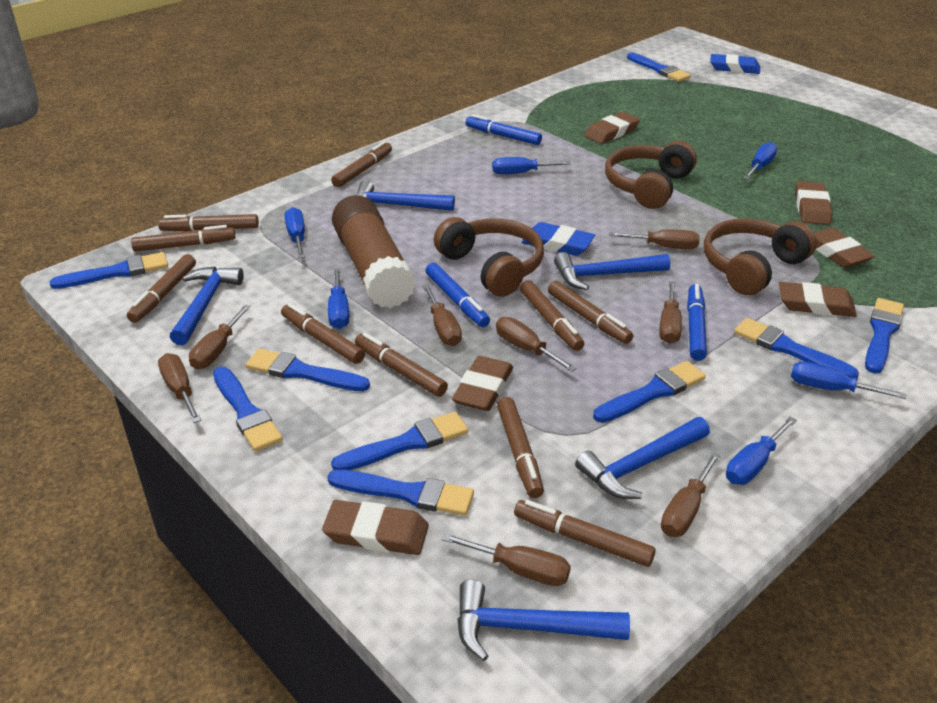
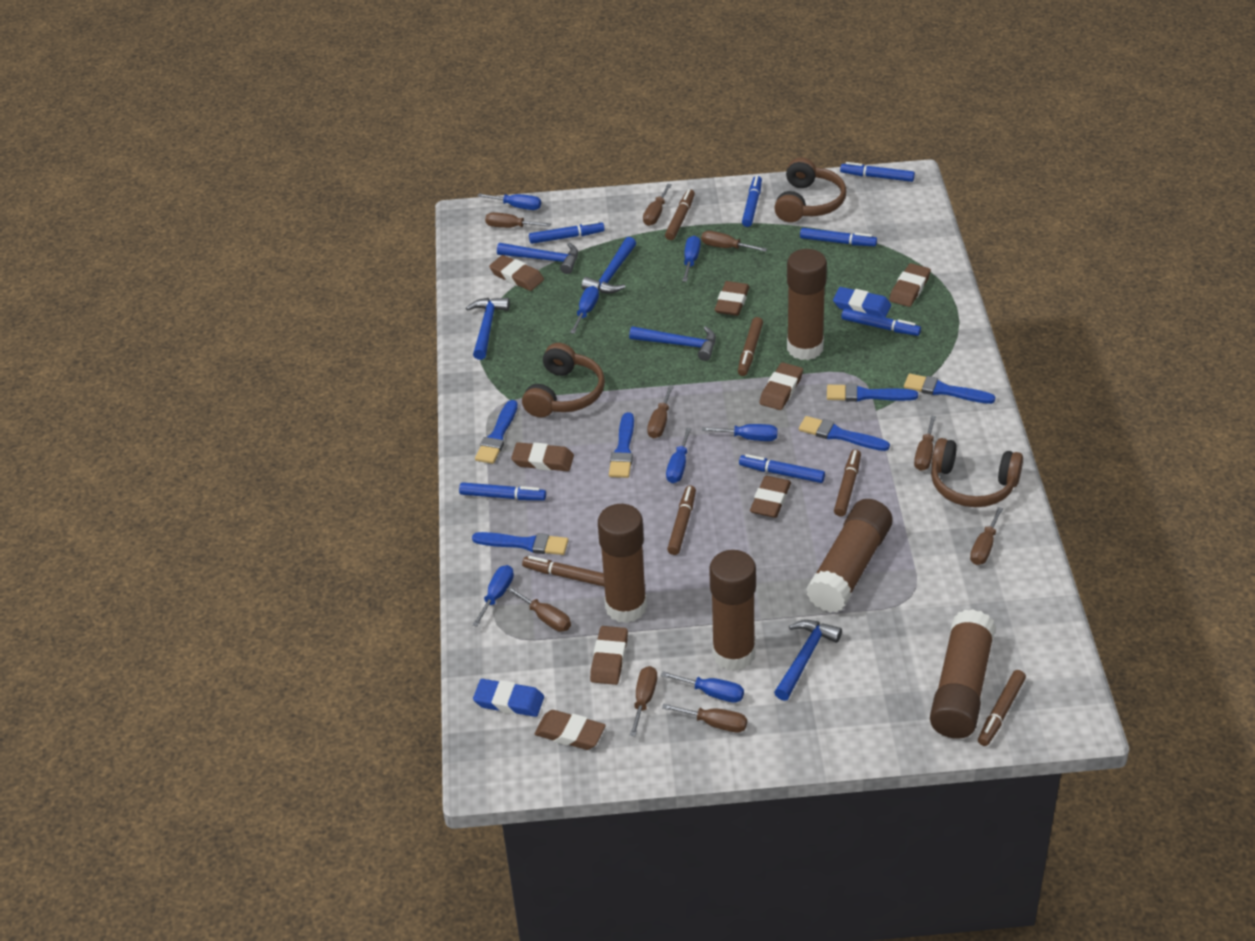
blue brush: [50,252,168,289] [213,366,283,451] [246,349,370,391] [327,470,474,516] [331,412,468,470] [593,361,706,423] [627,53,691,82] [734,318,859,378] [865,298,904,374] = 9 -> [472,532,568,555] [475,400,518,464] [609,412,634,478] [799,416,890,451] [827,384,918,402] [904,374,995,404] = 6
blue marker: [425,263,490,327] [466,114,542,145] [687,284,707,361] = 3 -> [459,482,546,501] [529,221,605,244] [739,454,825,483] [742,176,762,227] [800,228,877,246] [840,162,915,182] [841,308,921,336] = 7
blue screwdriver: [285,207,305,258] [328,268,349,329] [492,157,571,174] [726,416,797,485] [743,142,777,179] [791,361,906,399] = 6 -> [472,565,514,627] [478,193,541,210] [570,286,599,334] [661,671,744,703] [666,428,691,483] [682,236,701,282] [702,424,778,441] = 7
brown eraser: [322,500,429,555] [452,356,513,411] [584,112,640,144] [779,282,857,317] [795,181,832,225] [814,228,875,268] = 6 -> [489,255,544,291] [511,442,574,471] [535,710,606,750] [590,626,628,685] [714,281,750,316] [750,476,791,518] [759,362,803,410] [889,263,931,307] = 8
brown glue stick: [332,195,416,308] = 1 -> [598,504,647,623] [709,550,756,671] [787,249,827,360] [806,499,892,613] [930,609,996,739] = 5
brown marker: [127,254,196,323] [131,225,235,252] [158,214,259,231] [281,303,365,364] [331,141,392,187] [355,333,448,397] [497,397,544,498] [514,500,656,567] [520,280,584,351] [548,281,633,344] = 10 -> [522,556,605,587] [665,189,695,240] [667,485,696,555] [738,317,763,376] [834,449,861,516] [978,670,1026,746] = 6
brown screwdriver: [158,353,201,423] [189,305,251,369] [423,284,462,346] [442,533,571,586] [496,317,577,372] [609,230,700,249] [659,281,682,344] [661,452,720,537] = 8 -> [485,212,551,228] [506,586,571,632] [630,666,657,736] [643,184,672,226] [647,385,674,439] [662,703,747,732] [701,231,767,252] [914,415,936,471] [970,507,1003,565] = 9

